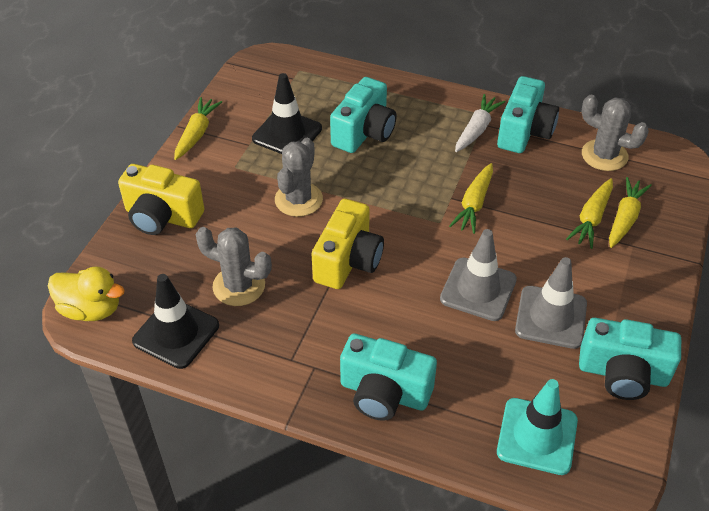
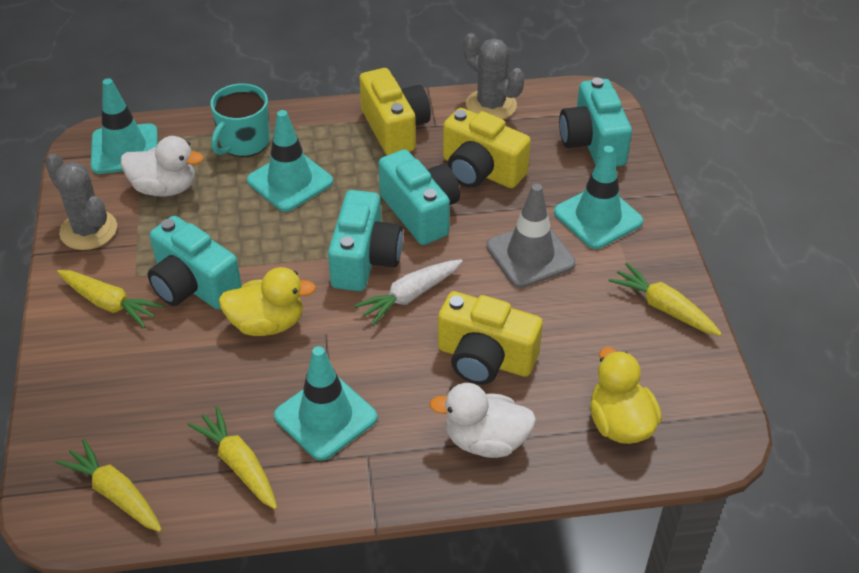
black traffic cone: [132,274,219,369] [252,73,322,154] = 2 -> none = 0
grey cactus: [195,227,272,306] [275,138,323,217] [581,95,649,171] = 3 -> [45,153,117,250] [463,33,525,119] = 2
grey traffic cone: [440,229,517,321] [515,257,587,349] = 2 -> [486,184,576,288] = 1
turquoise mug: none = 0 -> [210,83,270,157] = 1
turquoise traffic cone: [497,379,578,475] = 1 -> [91,78,158,174] [247,110,333,212] [274,346,378,461] [554,146,643,249] = 4
white duck: none = 0 -> [121,136,204,197] [429,383,536,458] = 2
yellow camera: [118,164,204,235] [312,199,384,289] = 2 -> [359,68,431,155] [438,291,543,385] [443,108,531,188] = 3
yellow duck: [48,266,125,321] = 1 -> [219,267,316,336] [590,347,662,444] = 2

